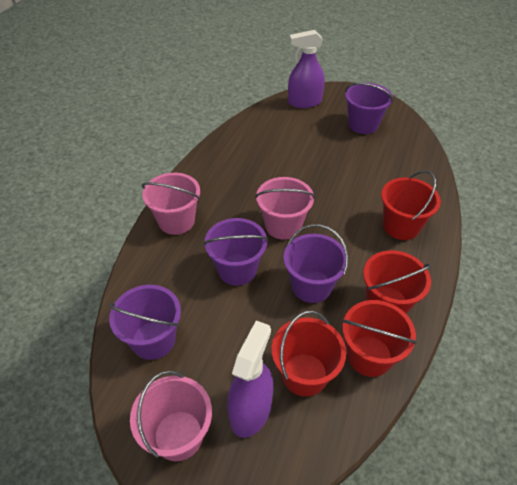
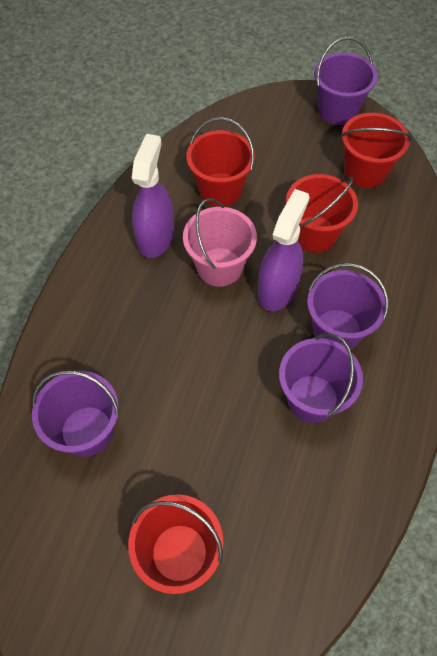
pink bucket: [130,370,212,461] [142,173,200,235] [255,177,315,240] = 3 -> [183,198,257,287] = 1

